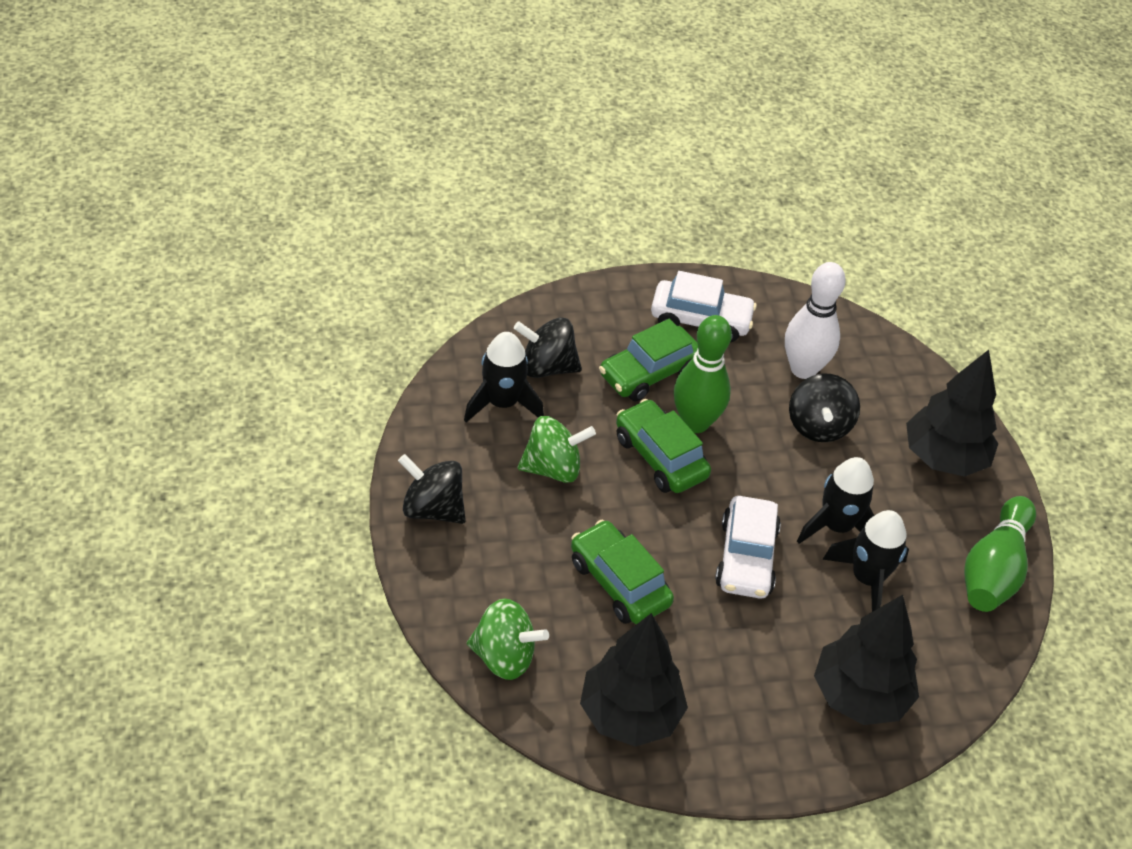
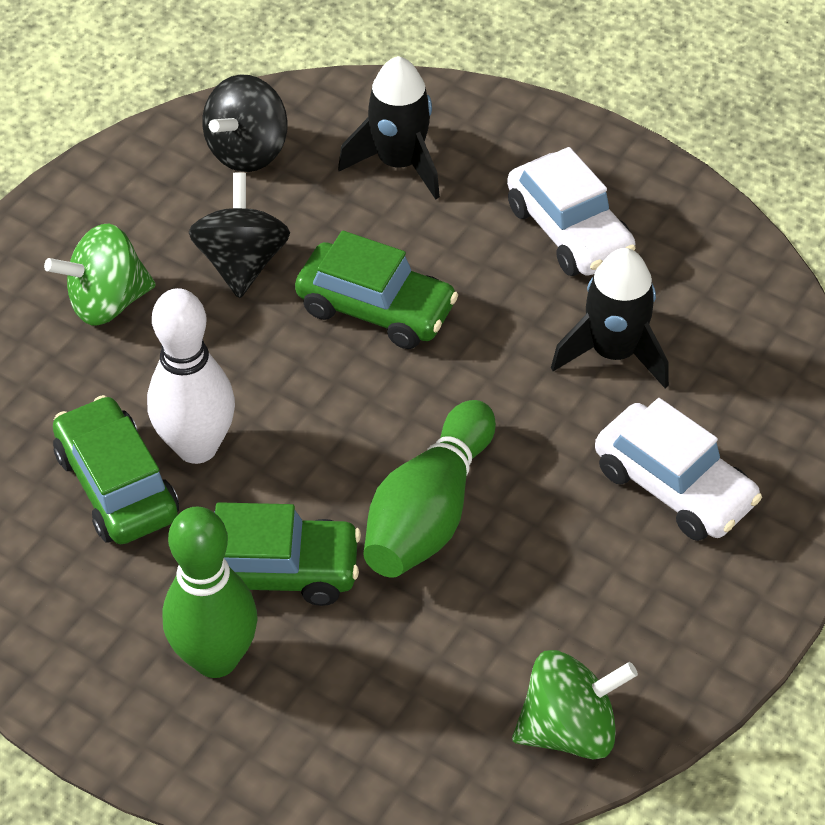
black rocket: [464,332,544,422] [797,457,874,544] [822,510,909,612] = 3 -> [338,56,440,199] [551,248,669,389] = 2
black spinning top: [398,454,466,524] [514,318,582,378] [789,374,860,442] = 3 -> [189,172,290,298] [202,74,288,172] = 2
black tree: [580,613,688,747] [814,595,919,725] [906,350,998,477] = 3 -> none = 0

